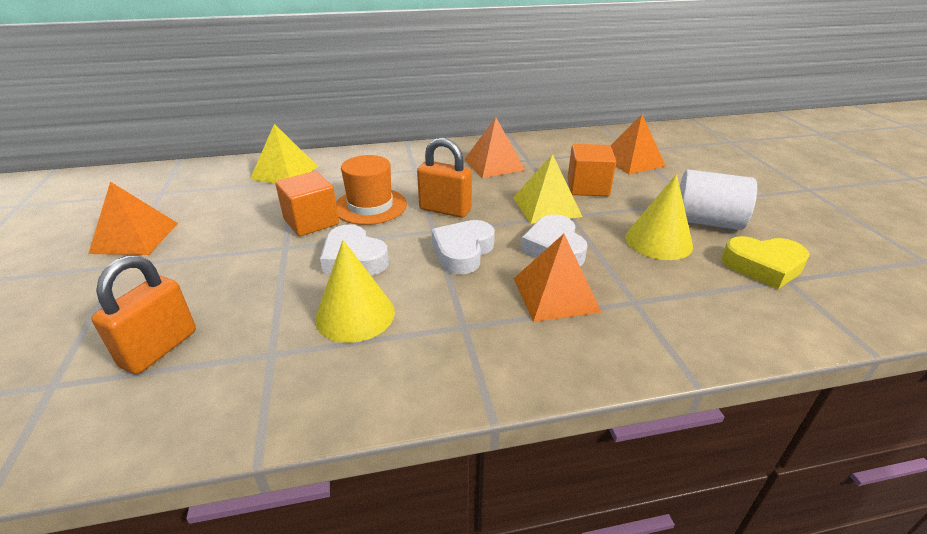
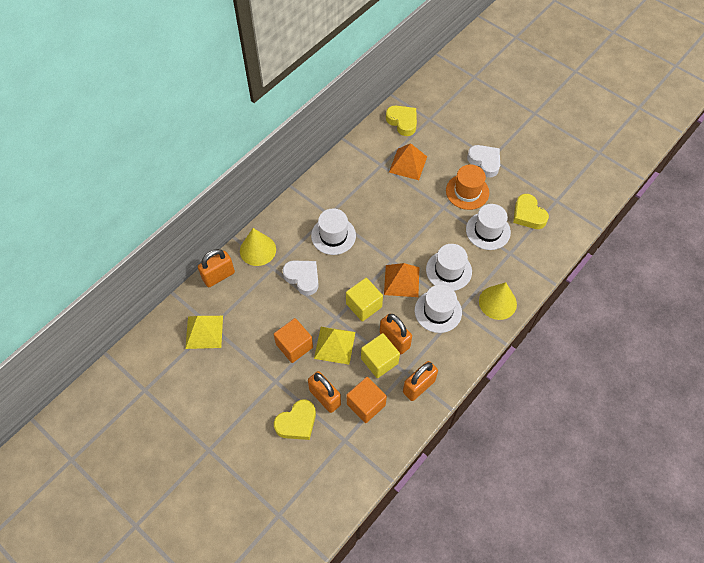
orange padlock: [91,255,196,374] [417,138,472,218] = 2 -> [198,249,235,287] [308,371,341,413] [380,314,412,354] [403,361,438,401] = 4
orange pyramid: [88,182,178,255] [464,117,525,178] [514,234,602,322] [611,114,666,174] = 4 -> [384,263,419,297] [389,143,427,180] = 2
white cylinder: [680,169,757,230] = 1 -> none = 0
white hat: none = 0 -> [311,208,356,255] [415,285,462,333] [426,244,472,291] [466,204,511,250] = 4
white heart: [320,224,389,275] [432,220,495,274] [521,214,588,266] = 3 -> [283,260,319,296] [467,145,500,178] = 2
yellow cube: none = 0 -> [346,278,383,322] [361,333,400,378] = 2
yellow heart: [721,236,810,289] = 1 -> [274,400,316,440] [386,106,417,136] [513,194,549,229] = 3

